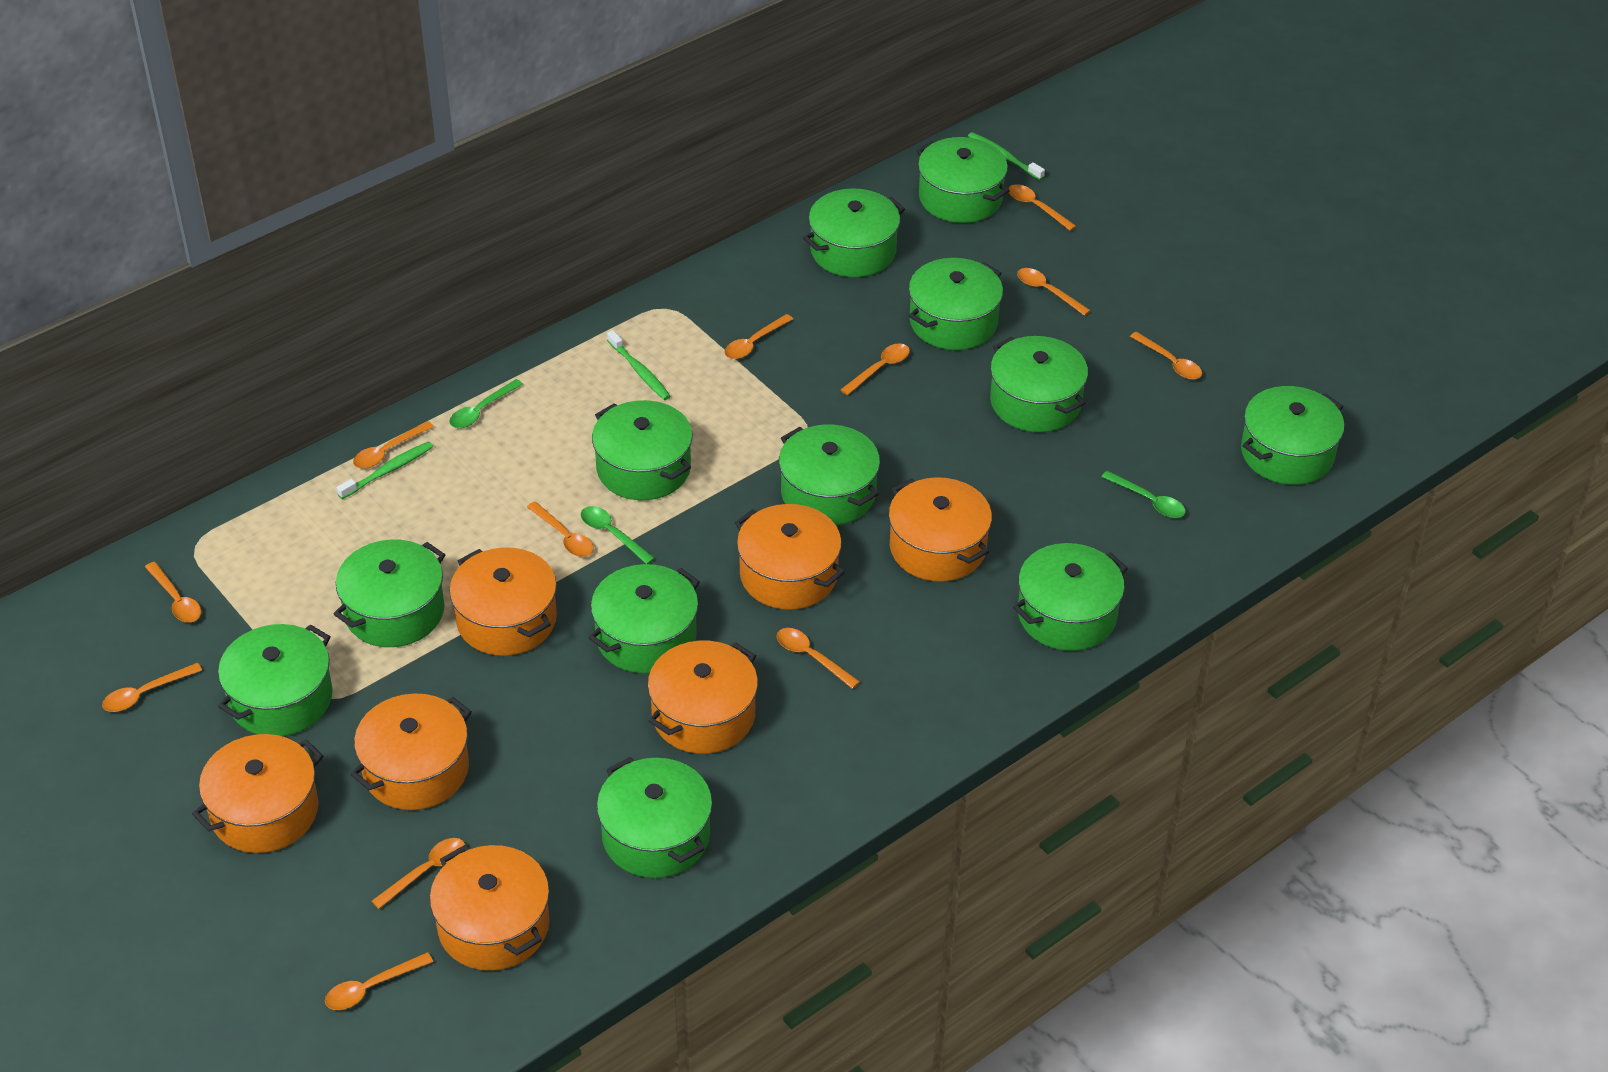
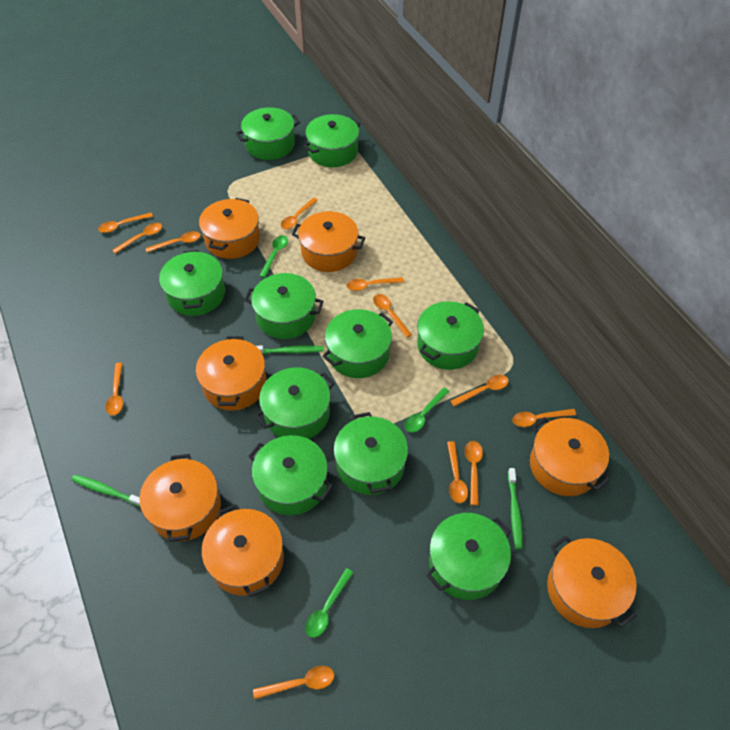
green pot: [218,624,333,736] [334,539,445,647] [589,564,700,673] [592,400,692,500] [597,757,712,878] [779,425,880,525] [803,188,905,277] [909,258,1003,350] [916,137,1010,223] [990,336,1088,432] [1013,543,1128,651] [1241,386,1344,485] = 12 -> [159,250,225,316] [236,107,300,160] [244,273,324,339] [248,435,333,515] [255,367,335,439] [304,114,360,167] [323,309,393,378] [334,412,408,495] [417,301,484,370] [426,513,511,600] = 10

